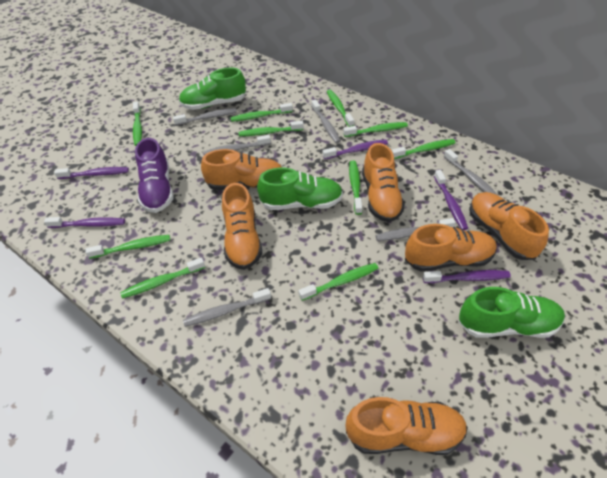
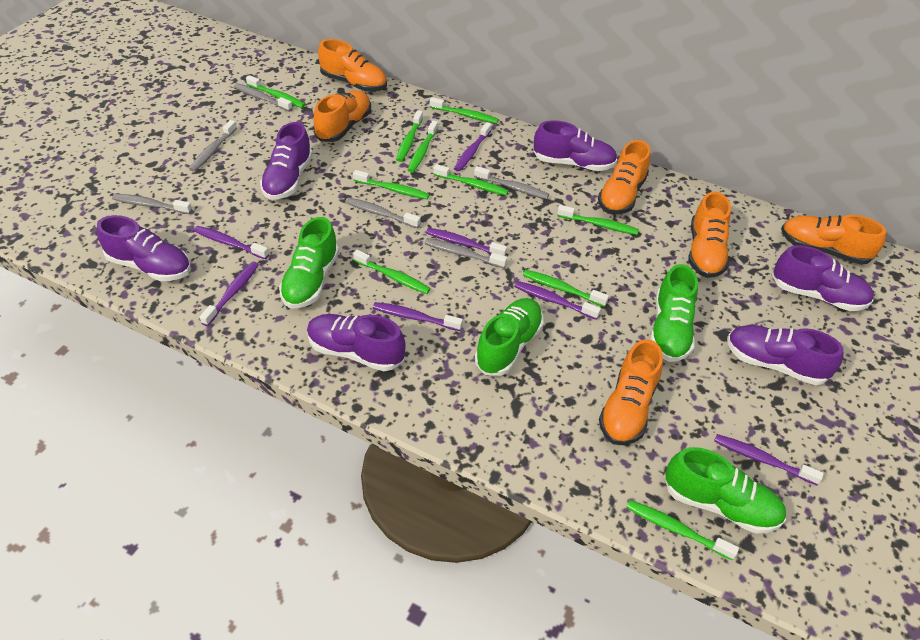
green shoe: [179,68,246,110] [257,168,343,210] [458,287,565,338] = 3 -> [279,217,339,308] [475,298,543,376] [650,264,698,362] [664,447,786,534] = 4
purple shoe: [135,138,173,213] = 1 -> [97,215,191,281] [260,122,313,200] [307,314,406,371] [533,120,617,171] [727,325,844,385] [772,245,874,311] = 6
purple toothbrush: [44,217,125,228] [54,167,129,179] [323,139,388,160] [423,270,511,283] [434,170,468,230] = 5 -> [194,226,269,259] [200,262,259,326] [373,302,463,331] [426,228,507,256] [454,122,492,172] [514,281,601,320] [714,434,824,485] = 7

